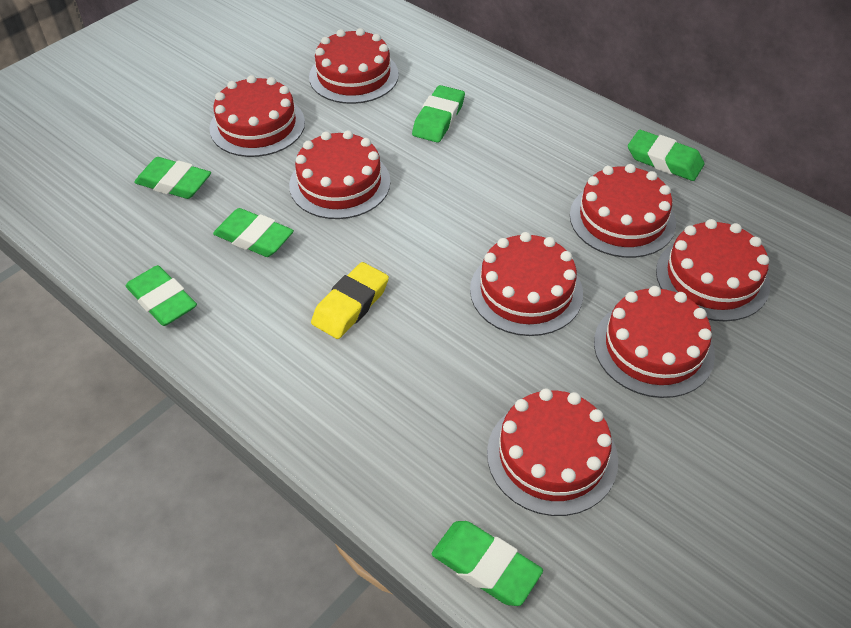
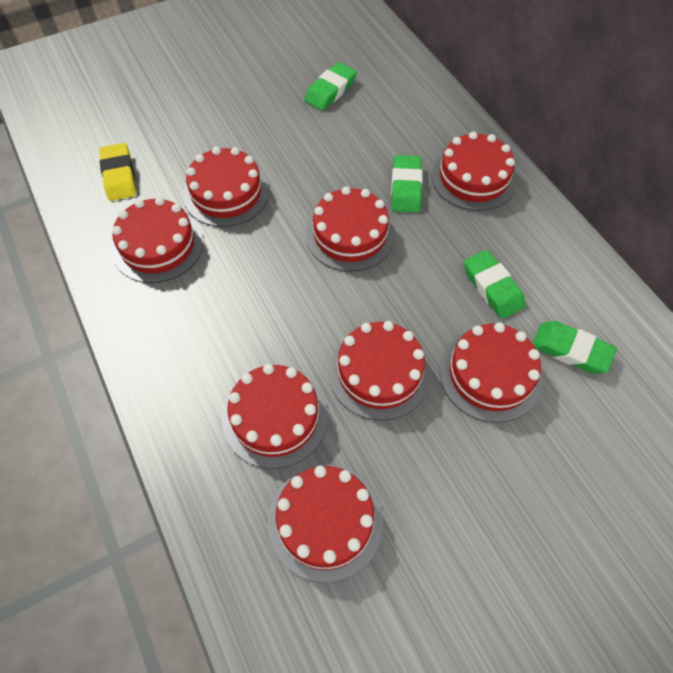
green eraser: [126,265,197,326] [134,157,211,199] [213,208,294,257] [412,85,465,143] [431,521,543,606] [628,130,705,181] = 6 -> [304,62,357,111] [391,155,423,212] [464,250,526,319] [533,321,617,374] = 4

